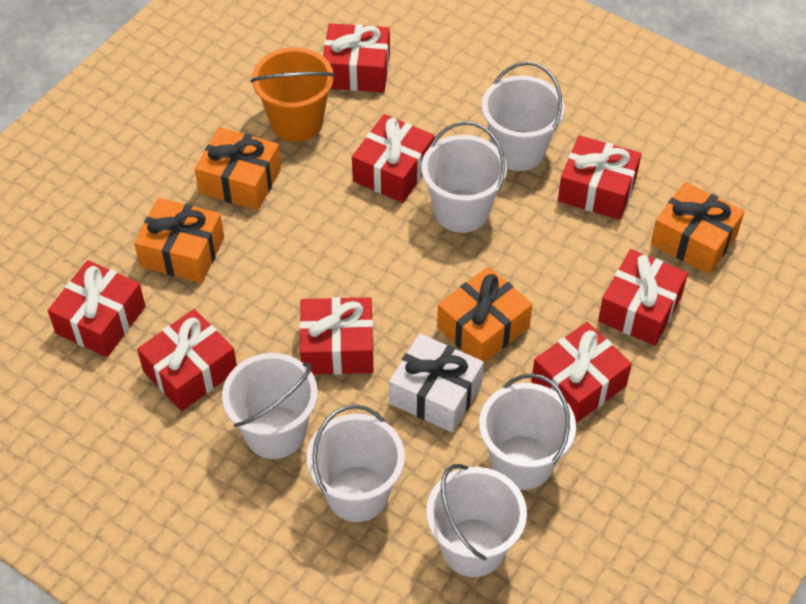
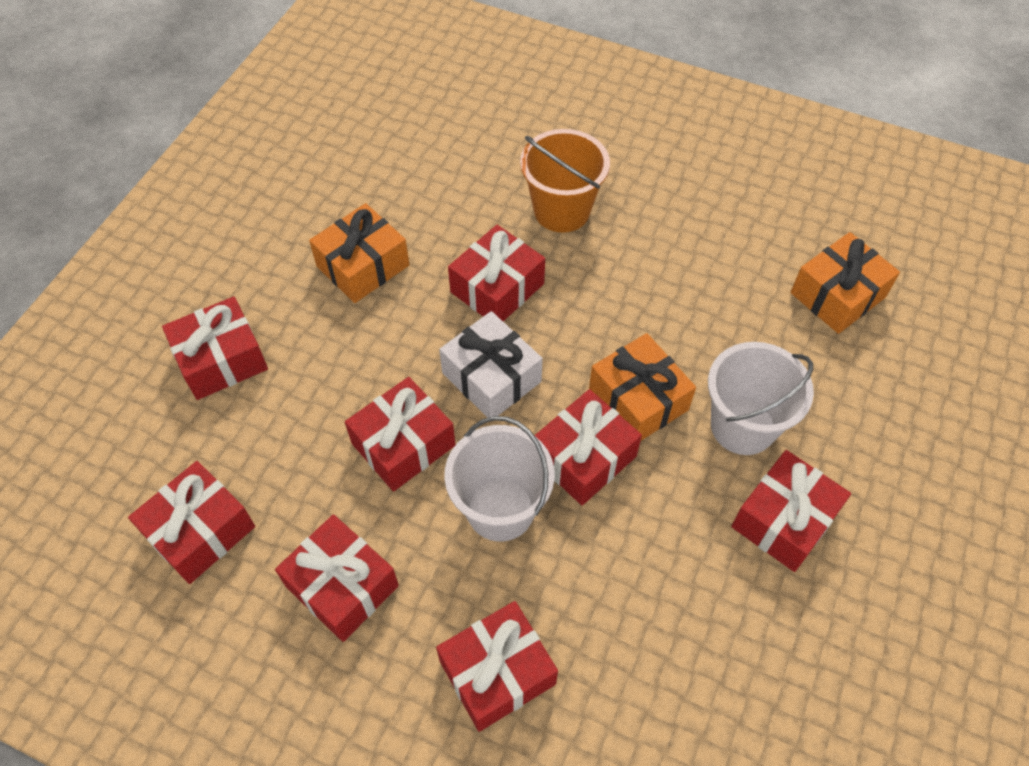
orange gift: [134,198,224,283] [195,127,281,210] [437,266,533,363] [651,182,745,274] = 4 -> [309,203,410,303] [589,333,696,441] [790,232,900,334] = 3
white bucket: [222,353,318,459] [306,404,405,522] [421,121,507,233] [426,464,527,577] [479,373,576,490] [482,62,565,171] = 6 -> [444,416,555,542] [708,342,814,455] = 2

